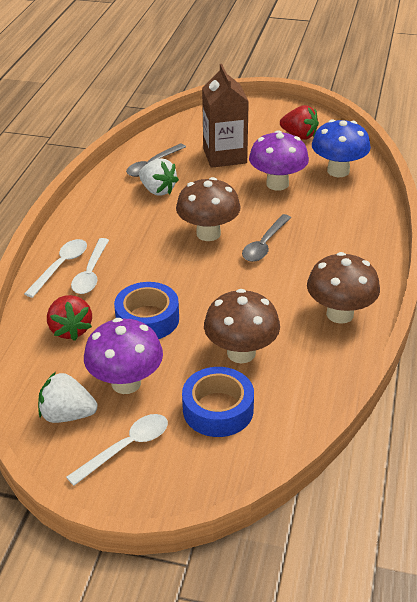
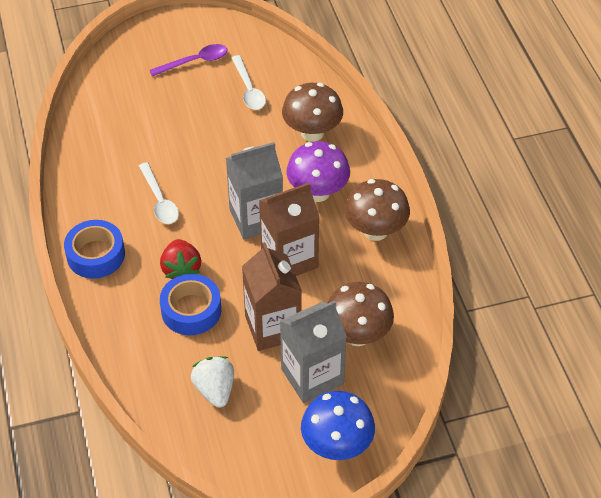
brown carton: [202,64,249,168] = 1 -> [242,242,302,351] [259,183,320,276] = 2
grey carton: none = 0 -> [226,142,283,240] [280,300,347,403] = 2
grey spoon: [126,143,186,177] [242,214,291,262] = 2 -> none = 0
purple mushroom: [84,318,163,394] [249,130,309,191] = 2 -> [286,141,350,202] = 1
purple spoon: none = 0 -> [150,44,228,76] = 1
red strawberry: [47,295,92,341] [280,105,319,140] = 2 -> [160,239,201,279] = 1
white spoon: [24,239,87,298] [66,414,168,486] [71,238,109,294] = 3 -> [139,162,179,224] [232,55,266,110] = 2
white strawberry: [38,372,98,423] [139,158,179,196] = 2 -> [191,356,234,408] = 1

